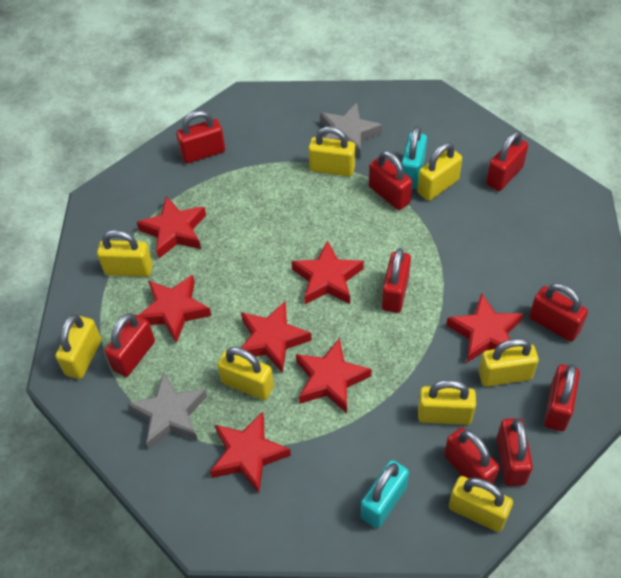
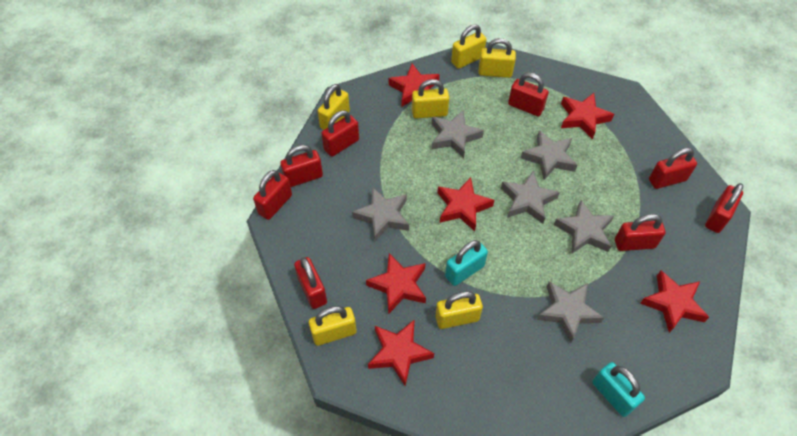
grey star: [127,372,207,449] [320,103,382,158] = 2 -> [352,187,409,242] [432,110,484,158] [501,171,560,224] [521,130,578,180] [537,281,604,343] [554,200,614,254] = 6
red padlock: [105,313,155,377] [176,110,225,164] [369,151,412,210] [382,248,411,313] [444,428,499,484] [486,131,528,191] [496,418,533,486] [529,283,588,342] [544,364,580,431] = 9 -> [253,170,292,220] [280,145,323,187] [294,257,327,309] [321,110,359,157] [508,73,549,116] [615,214,666,251] [649,148,697,189] [705,183,743,233] = 8
red star: [137,196,206,258] [138,275,211,343] [210,412,291,493] [241,301,312,373] [291,240,364,304] [296,338,371,413] [446,293,523,363] = 7 -> [366,253,426,314] [368,319,434,386] [389,64,440,107] [437,177,494,231] [561,93,614,140] [640,271,709,333] = 6
yellow padlock: [55,314,102,379] [97,230,153,277] [217,347,274,400] [308,126,355,176] [417,142,462,201] [418,380,476,425] [449,476,513,532] [479,338,539,387] = 8 -> [309,306,357,346] [318,84,350,130] [412,79,449,118] [435,291,483,329] [451,24,486,69] [479,38,516,78] = 6

